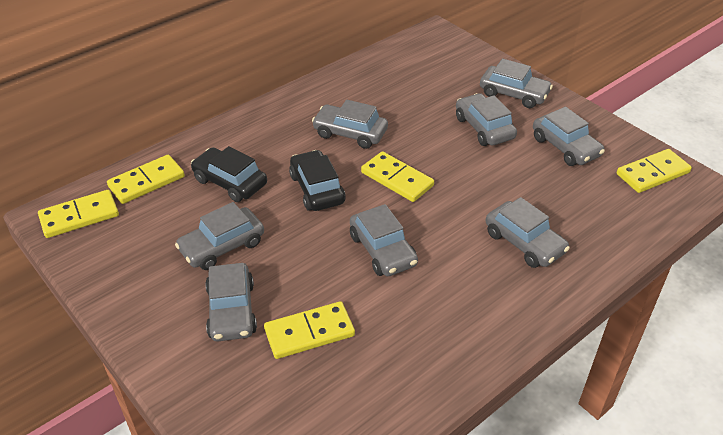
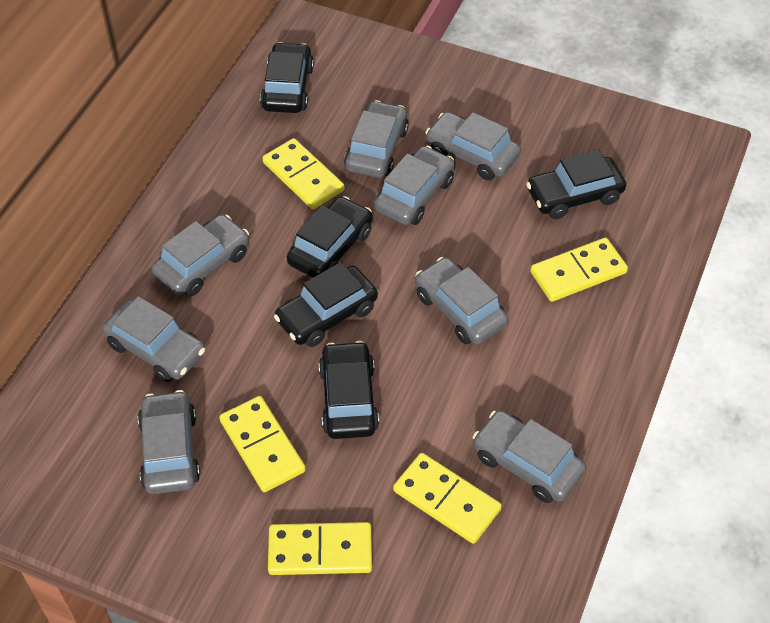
black car: [191,146,267,202] [289,150,346,211] = 2 -> [260,42,314,113] [274,262,378,347] [287,196,372,278] [319,341,379,439] [526,149,626,219] = 5

